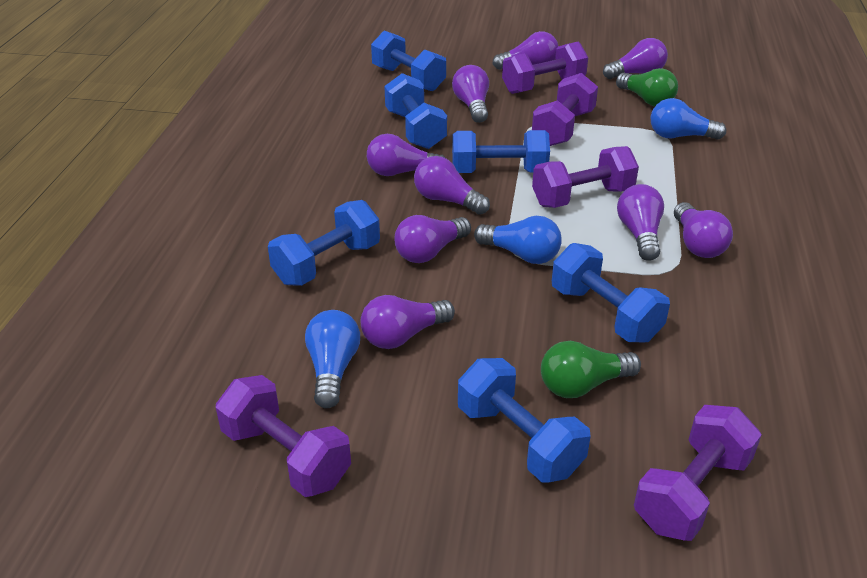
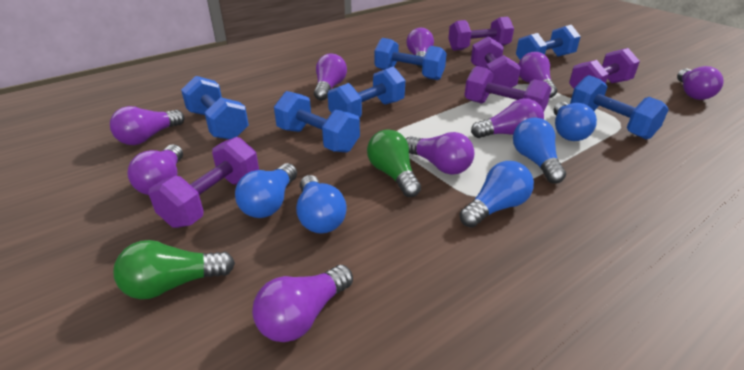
blue light bulb: [305,310,360,409] [474,216,562,264] [651,98,726,140] = 3 -> [235,163,297,218] [296,175,347,234] [459,161,534,228] [513,118,566,183] [554,102,597,141] = 5

